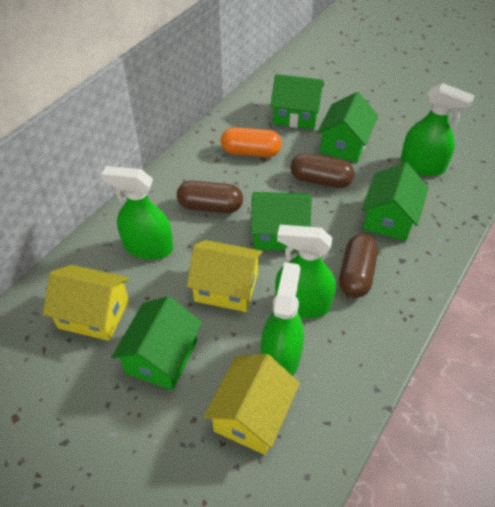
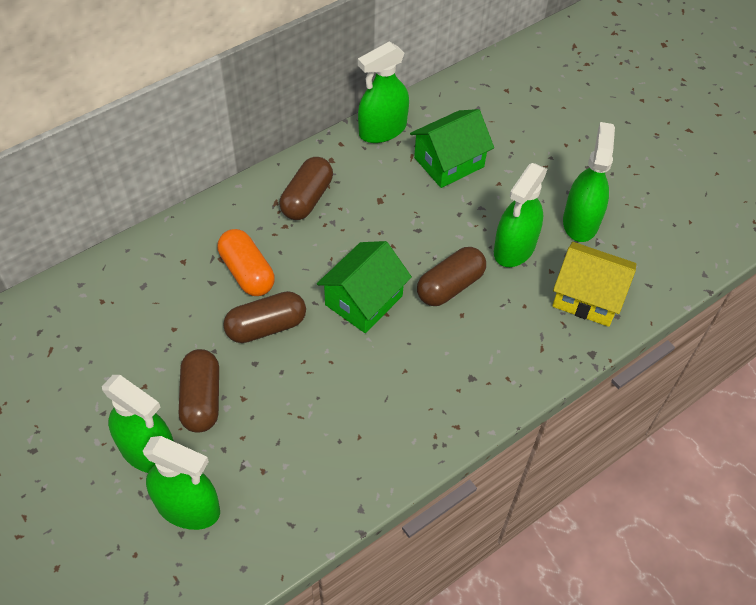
brown capsule: [177,180,243,213] [290,153,354,188] [339,234,378,298] = 3 -> [179,349,219,433] [223,291,306,343] [280,157,333,220] [417,247,486,306] = 4
green house: [111,296,202,390] [251,192,312,251] [270,74,324,130] [317,92,378,163] [361,162,429,241] = 5 -> [317,241,412,333] [410,109,494,188] = 2
green spray bottle: [101,166,173,260] [261,262,304,376] [275,225,336,318] [401,83,475,176] = 4 -> [102,375,174,473] [143,436,220,530] [358,42,409,143] [494,163,547,267] [563,122,615,242] = 5
yellow house: [43,265,129,341] [187,240,263,312] [203,354,300,455] = 3 -> [552,242,636,327] = 1

